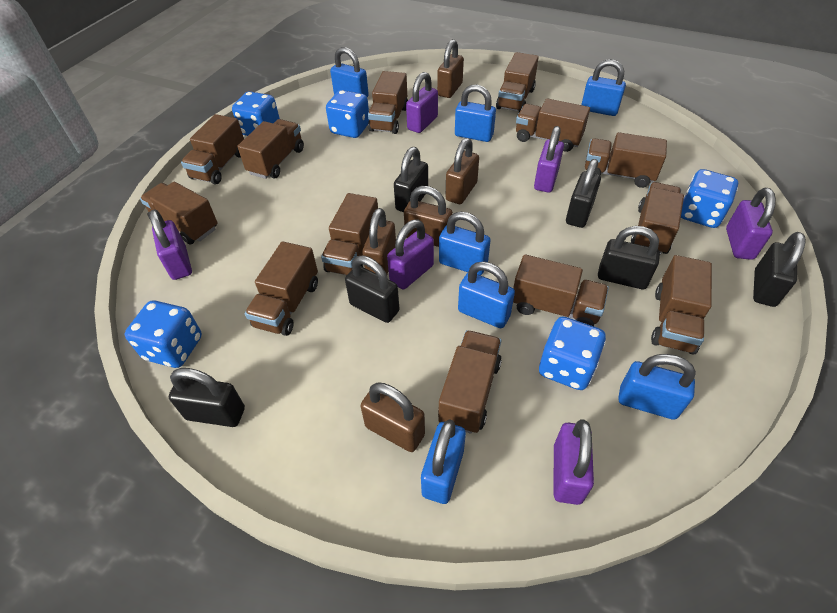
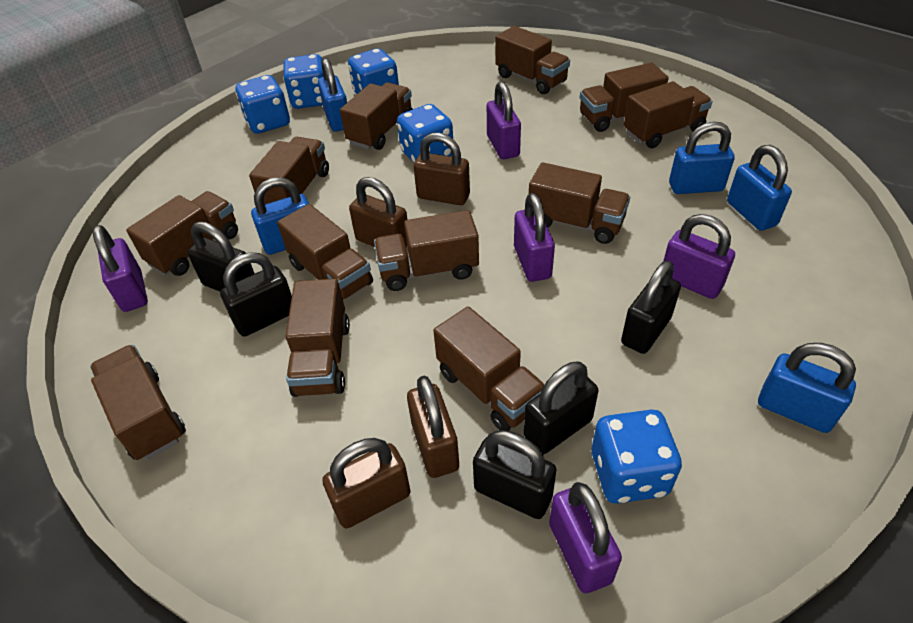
black padlock: [169,368,245,427] [345,255,400,323] [394,147,428,212] [566,159,601,228] [598,226,660,289] [753,232,806,307] = 6 -> [187,221,255,291] [220,252,292,337] [473,430,556,519] [524,361,598,454] [621,261,681,354] = 5
blue padlock: [330,47,369,97] [421,419,466,504] [439,212,491,275] [455,85,496,142] [458,262,515,328] [581,59,626,116] [618,354,696,420] = 7 -> [251,177,309,255] [318,58,347,132] [669,122,735,194] [727,145,792,231] [758,343,856,433] = 5
brown padlock: [360,382,425,452] [362,208,396,274] [404,186,453,247] [437,39,464,98] [446,138,479,204] = 5 -> [322,438,411,529] [349,177,407,247] [407,376,459,478] [414,133,470,205] = 4
brown truck: [140,182,217,245] [181,114,244,184] [237,119,304,179] [245,241,318,336] [321,193,378,275] [368,71,408,134] [438,330,502,434] [496,52,539,112] [513,254,609,326] [516,99,590,152] [585,132,667,188] [631,182,684,255] [651,255,712,354] = 13 -> [90,345,186,460] [126,191,238,276] [249,137,329,204] [277,204,373,299] [285,279,350,397] [340,82,413,150] [374,210,479,291] [433,306,545,431] [495,26,570,94] [529,162,630,244] [580,63,669,132] [624,81,713,148] = 12
purple padlock: [149,209,192,280] [387,220,434,289] [406,72,438,133] [534,126,564,192] [554,419,594,505] [726,188,776,260] = 6 -> [93,225,148,312] [487,81,521,159] [514,193,555,282] [549,482,622,593] [663,214,735,299] = 5

